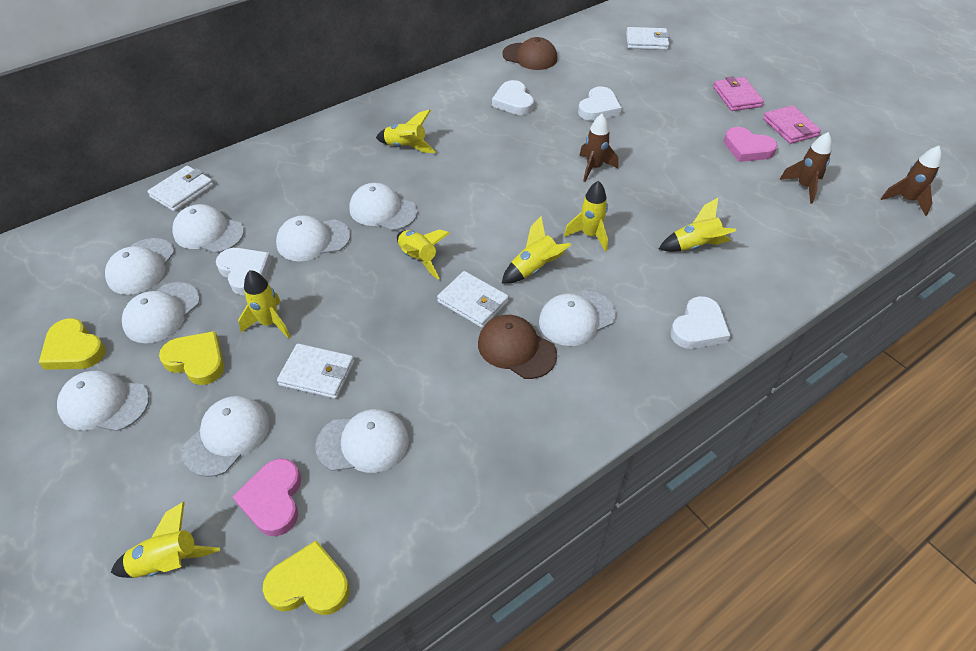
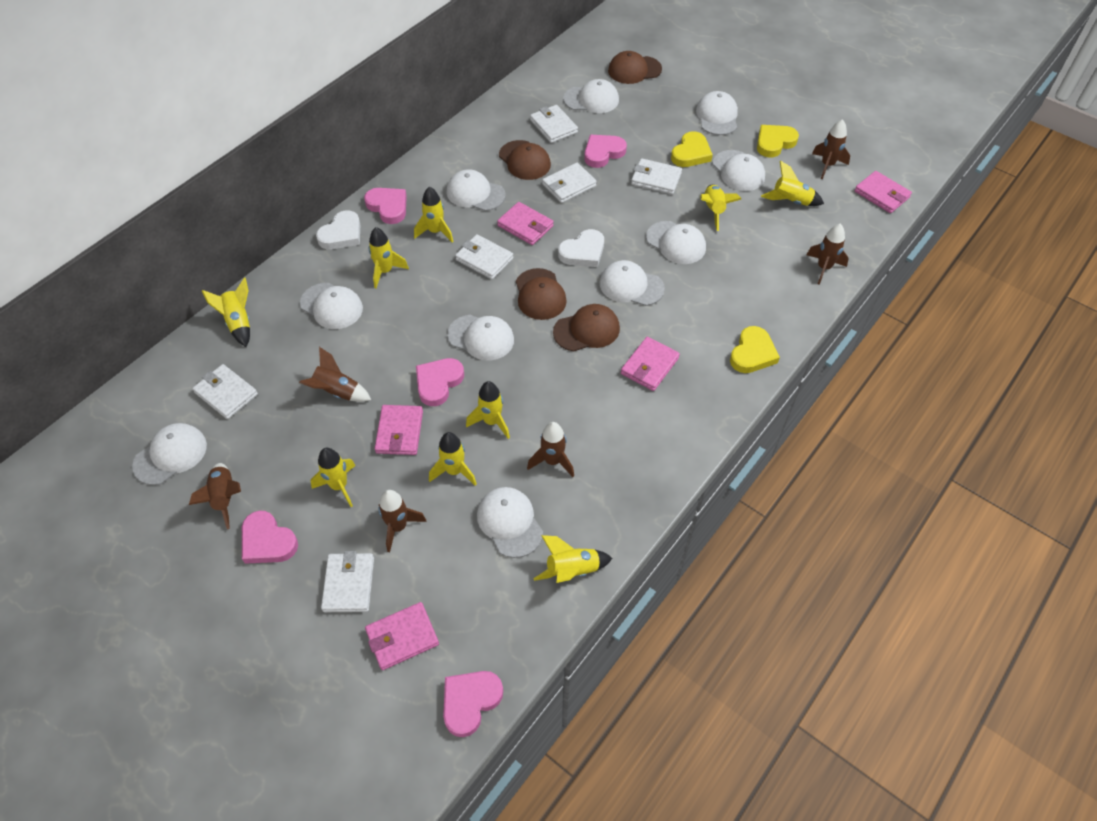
brown cap: [478,315,557,379] [502,37,557,70] = 2 -> [499,140,551,180] [516,268,567,320] [553,304,620,352] [608,51,662,84] = 4
brown rocket: [579,114,618,182] [779,132,832,203] [881,146,942,216] = 3 -> [189,463,241,529] [299,347,371,402] [378,490,427,552] [527,422,574,477] [807,223,849,285] [812,119,850,179] = 6
pink heart: [233,458,301,536] [724,127,778,162] = 2 -> [242,511,298,564] [364,188,407,224] [416,358,464,406] [443,671,503,737] [584,135,627,168] = 5
pink wallet: [713,76,764,111] [763,105,821,144] = 2 -> [365,602,439,670] [374,405,423,455] [497,202,554,245] [621,337,680,391] [855,171,912,213] = 5
white cap: [57,370,149,431] [105,238,174,295] [122,282,200,343] [172,204,244,253] [182,396,270,477] [276,215,351,261] [315,409,409,473] [349,183,417,231] [539,291,616,346] = 9 -> [132,423,207,485] [300,283,363,329] [447,169,506,211] [447,315,514,360] [477,487,543,558] [563,79,619,113] [600,260,665,306] [646,221,706,264] [696,91,738,135] [713,150,765,191] = 10
white heart: [216,248,272,295] [492,80,534,115] [578,87,622,121] [670,296,731,349] = 4 -> [316,210,360,250] [558,229,604,267] = 2
white wallet: [148,166,214,212] [277,343,354,399] [437,271,509,328] [626,27,670,50] = 4 -> [192,364,258,419] [321,551,374,612] [455,234,513,279] [530,105,578,143] [542,163,597,203] [631,158,682,194] = 6
yellow rocket: [111,502,220,578] [238,270,290,339] [376,110,436,153] [397,229,450,280] [502,216,571,284] [564,181,608,252] [659,198,736,252] = 7 -> [202,277,250,347] [311,448,356,507] [369,227,409,288] [414,187,454,242] [429,432,477,486] [466,381,510,439] [533,535,612,583] [700,184,741,231] [761,160,824,206] = 9

